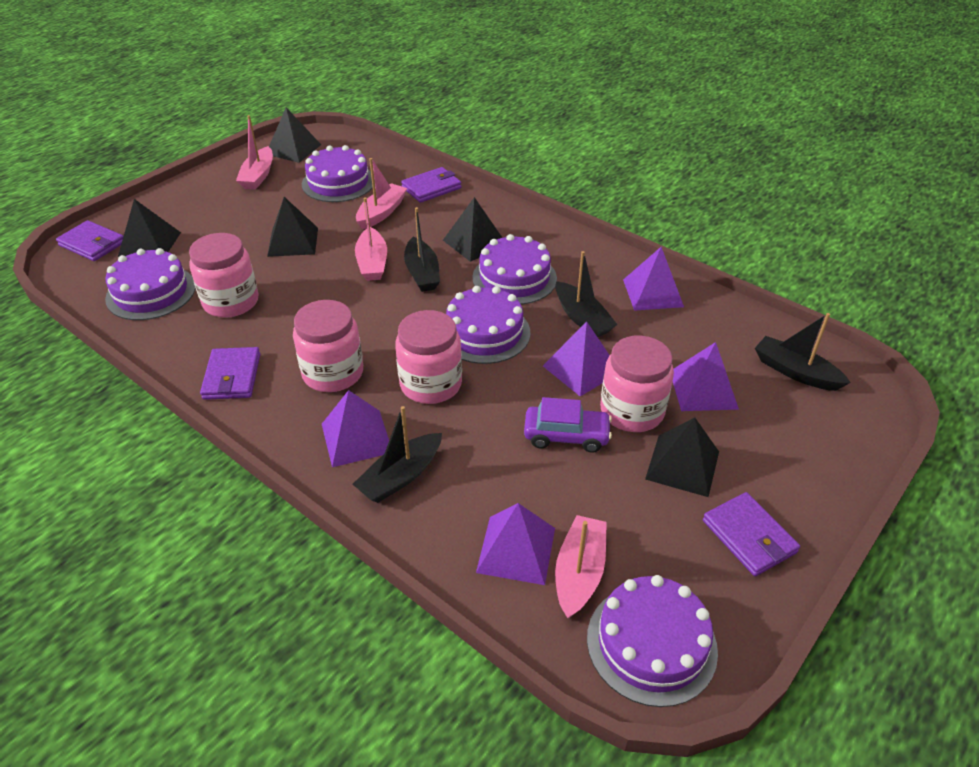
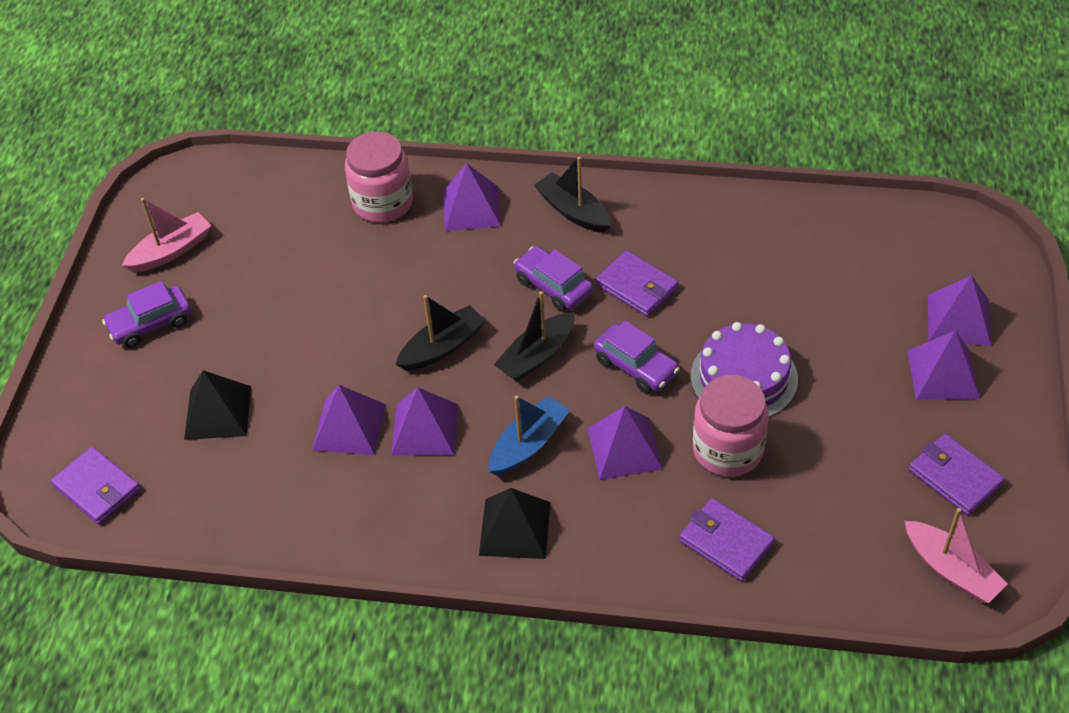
black boat: [353,406,442,503] [404,207,440,292] [555,251,618,337] [755,313,851,391] = 4 -> [396,295,486,371] [493,291,575,382] [534,157,611,233] = 3
black pyramid: [118,199,181,257] [267,197,318,257] [269,108,321,163] [443,197,502,262] [645,418,719,497] = 5 -> [184,370,251,440] [479,488,550,559] = 2
blue boat: none = 0 -> [489,395,570,476] = 1
pink boat: [236,115,273,190] [355,197,387,281] [356,158,407,230] [555,515,607,619] = 4 -> [122,198,211,272] [905,508,1008,603] = 2
pink jar: [189,233,259,318] [293,300,363,392] [395,310,462,404] [600,336,674,432] = 4 -> [345,132,413,223] [693,375,769,477] = 2
purple cake: [105,248,195,320] [302,145,373,202] [446,286,530,364] [472,234,557,305] [587,575,718,707] = 5 -> [690,322,798,417] = 1
purple car: [524,397,612,453] = 1 -> [102,281,191,348] [514,246,593,312] [594,321,680,394] = 3
purple pyramid: [322,390,389,467] [476,503,555,585] [543,321,610,397] [623,247,684,311] [673,342,739,411] = 5 -> [312,385,385,455] [391,387,458,456] [443,164,501,231] [587,406,663,480] [907,330,980,400] [928,275,991,346] = 6

